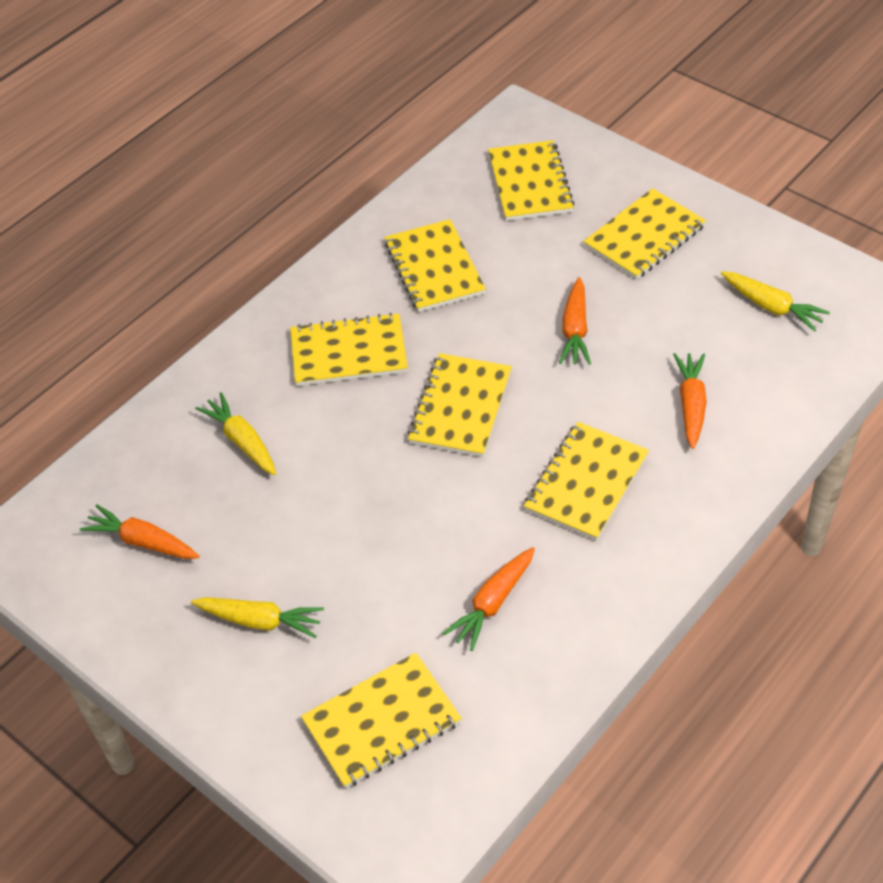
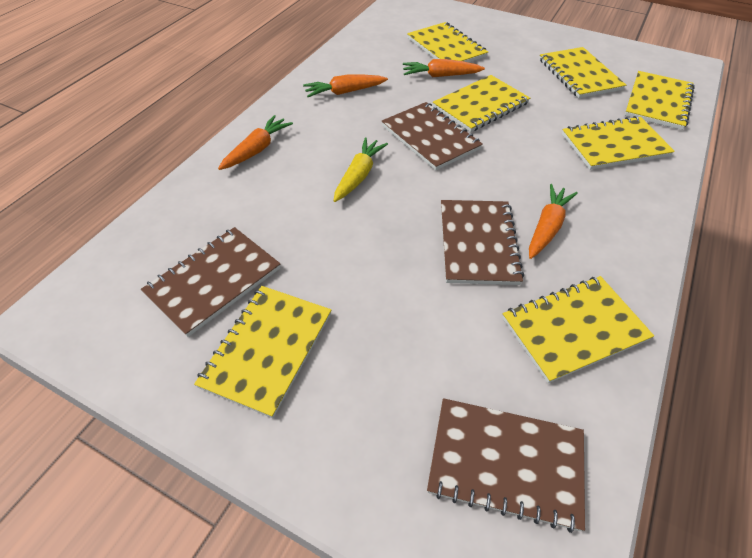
brown notebook: none = 0 -> [141,227,280,337] [382,102,483,170] [427,398,585,533] [441,200,524,285] = 4
yellow carrot: [191,597,324,638] [195,392,276,475] [721,271,830,332] = 3 -> [333,137,388,202] = 1

